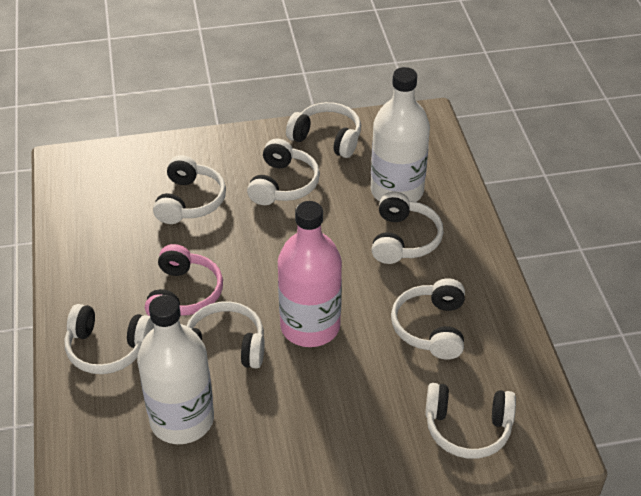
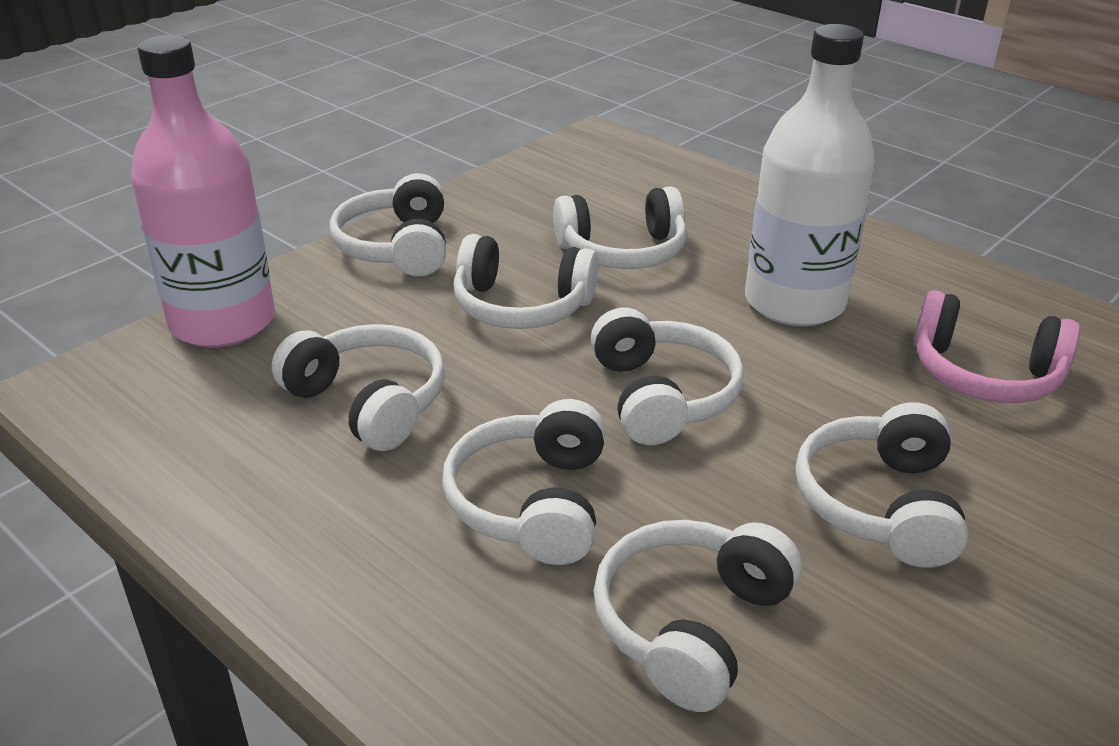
white bottle: [137,295,214,444] [371,67,430,202] = 2 -> [745,24,875,326] = 1

